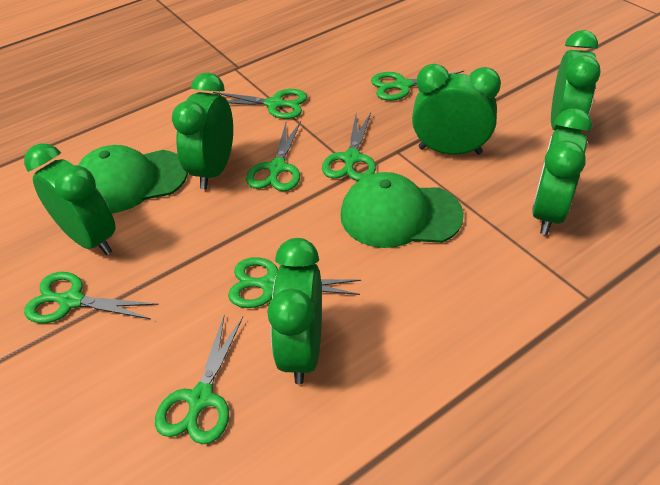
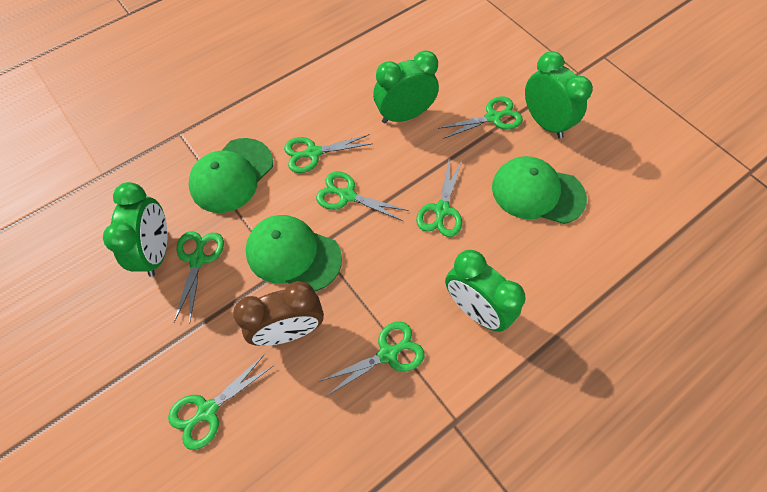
brown clock: none = 0 -> [233,281,324,346] = 1
green cap: [79,145,188,213] [340,172,464,248] = 2 -> [188,138,273,213] [245,215,342,291] [492,156,587,224] = 3
green clock: [24,143,116,255] [172,72,233,189] [267,238,322,385] [412,64,501,154] [532,108,592,235] [551,30,600,132] = 6 -> [103,182,167,277] [373,50,439,123] [445,250,526,332] [525,51,593,139] = 4

